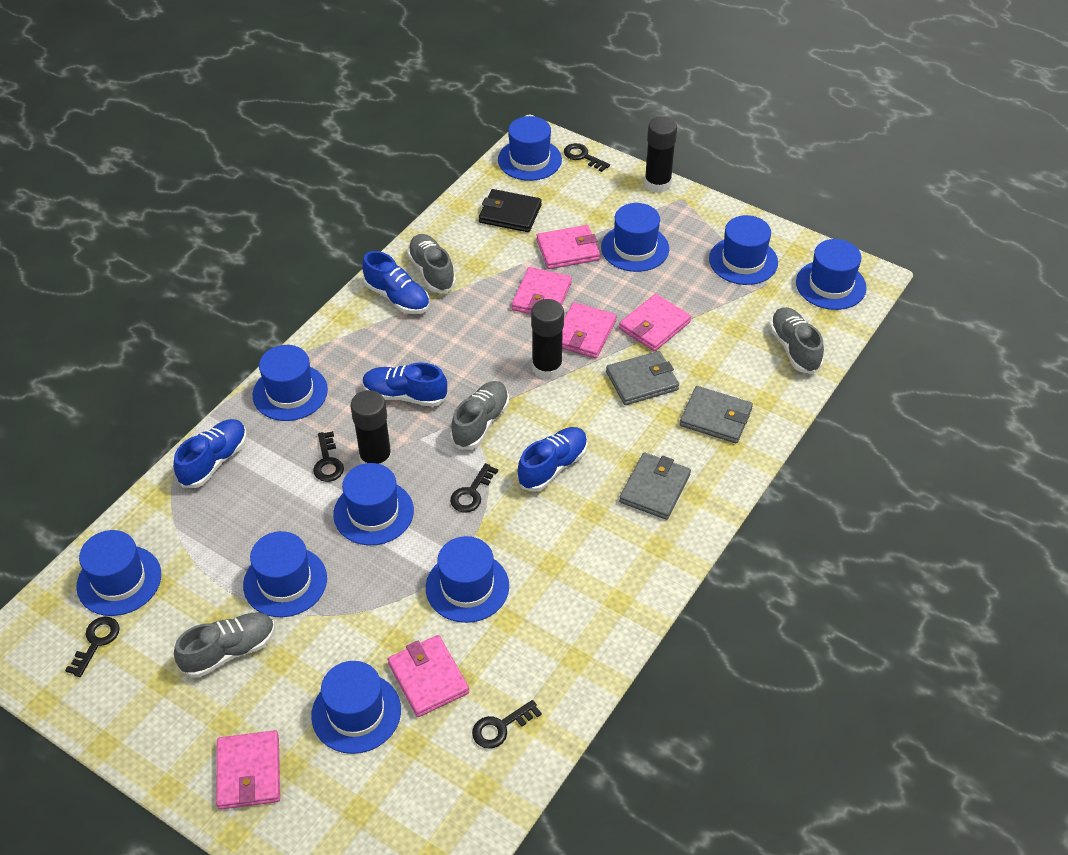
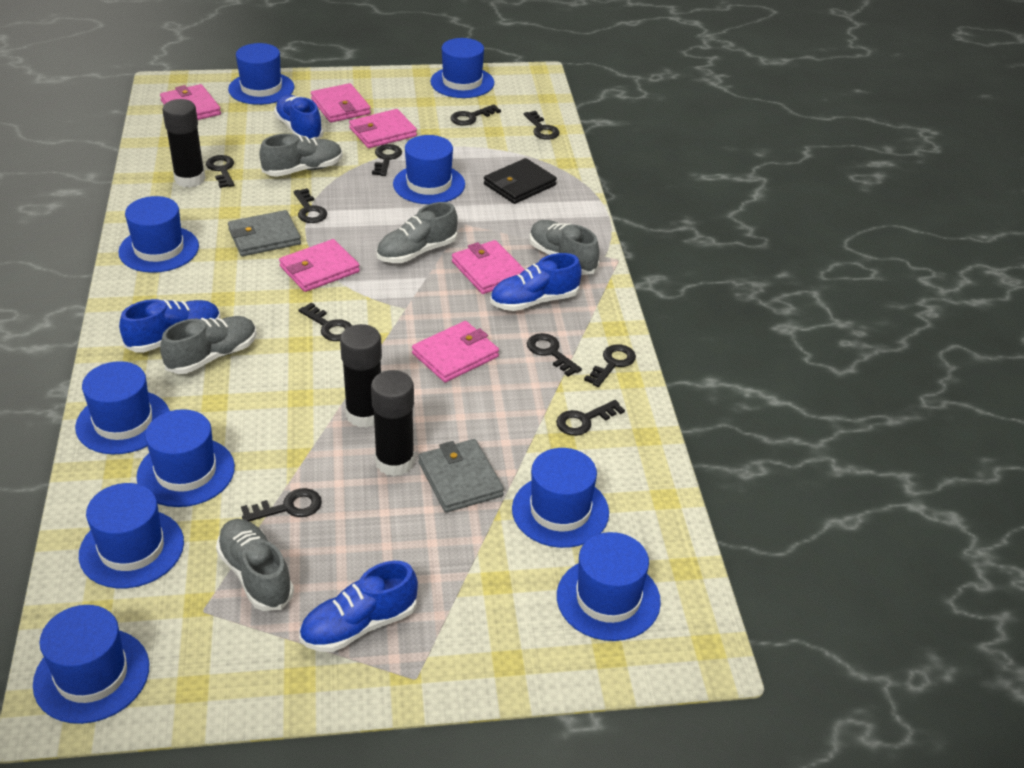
black key: [65,617,120,677] [313,431,344,482] [450,463,498,513] [472,700,542,748] [564,143,610,172] = 5 -> [206,155,234,188] [241,488,322,521] [293,188,327,223] [299,303,352,341] [372,144,402,176] [451,105,501,126] [524,111,560,140] [527,333,582,377] [556,400,625,436] [584,344,636,387] = 10
grey shoe: [174,613,275,678] [407,234,456,293] [450,381,509,449] [770,307,824,374] = 4 -> [160,316,257,374] [216,519,294,611] [259,133,342,177] [376,202,458,263] [529,220,600,275] = 5
grey wallet: [606,351,679,405] [619,452,691,520] [680,386,753,443] = 3 -> [228,210,301,256] [418,439,504,513] = 2

